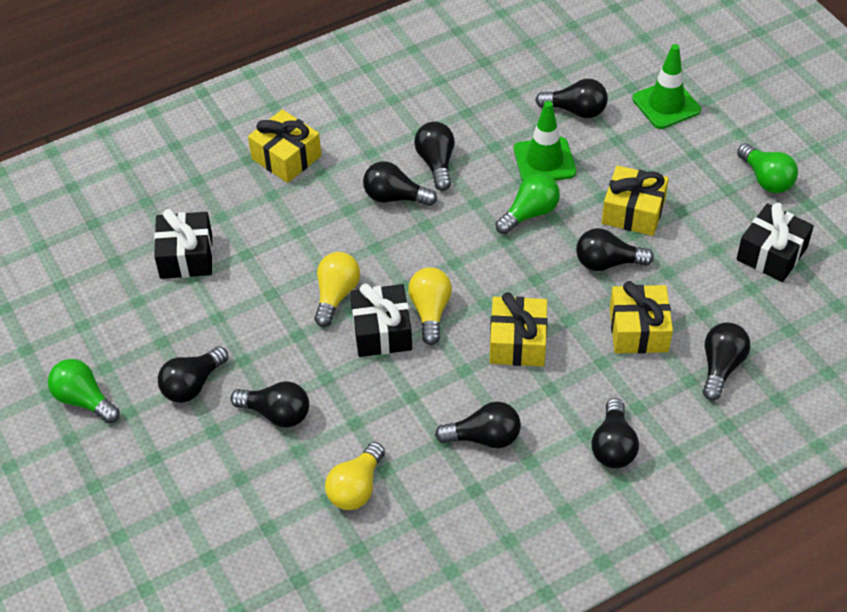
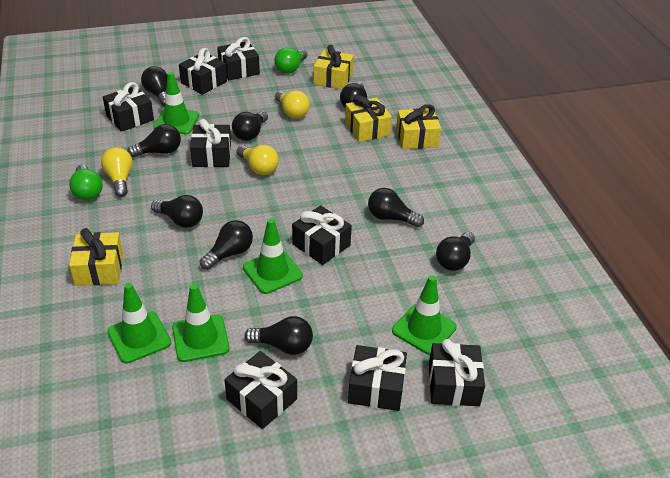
black gift: [154,209,213,279] [350,284,412,357] [736,203,814,282] = 3 -> [103,82,154,132] [179,48,227,95] [190,119,231,167] [217,37,260,80] [224,351,297,429] [292,205,352,265] [348,345,407,411] [429,339,485,406] = 8
green light bulb: [48,359,120,424] [496,174,560,234] [737,143,798,193] = 3 -> [69,165,103,201] [274,47,307,74] = 2
green traffic cone: [514,101,576,181] [632,44,701,129] = 2 -> [107,283,171,363] [153,72,199,134] [172,284,229,362] [243,218,303,294] [392,275,457,355] = 5

